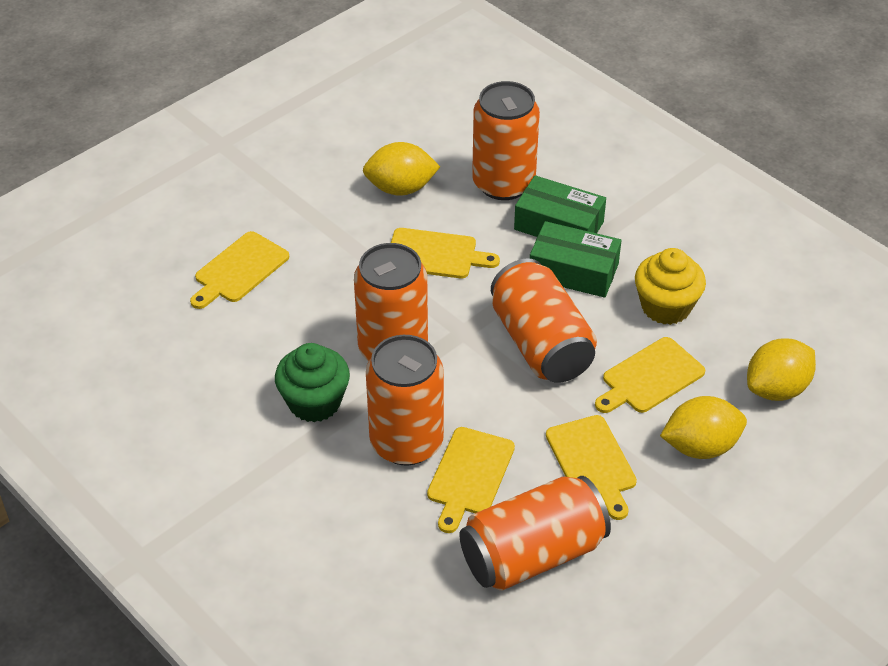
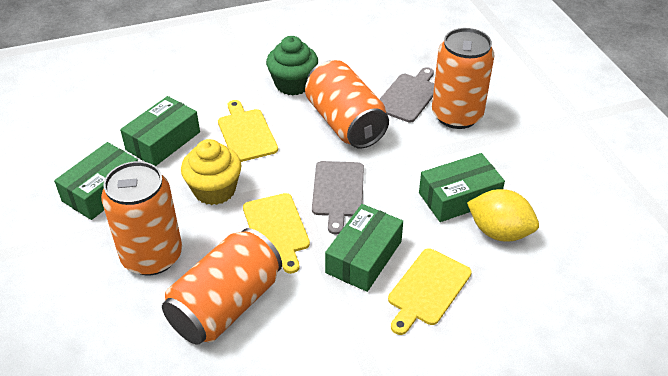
green box: [514,175,606,237] [530,221,621,298] = 2 -> [54,142,138,220] [120,96,200,166] [325,204,403,292] [419,153,505,222] = 4
grey cutting board: none = 0 -> [312,161,364,235] [380,67,434,122] = 2
orange can: [354,243,428,361] [366,335,444,465] [460,476,611,591] [472,81,540,200] [491,258,597,383] = 5 -> [101,161,182,275] [162,228,282,345] [305,60,389,149] [432,28,495,129] = 4
yellow cutting board: [190,231,289,309] [391,228,500,278] [427,427,515,533] [546,415,637,520] [595,337,705,413] = 5 -> [218,100,278,162] [243,193,310,274] [388,248,472,335] = 3
yellow lemon: [363,142,440,196] [660,396,747,459] [747,338,816,401] = 3 -> [467,189,539,242] = 1

